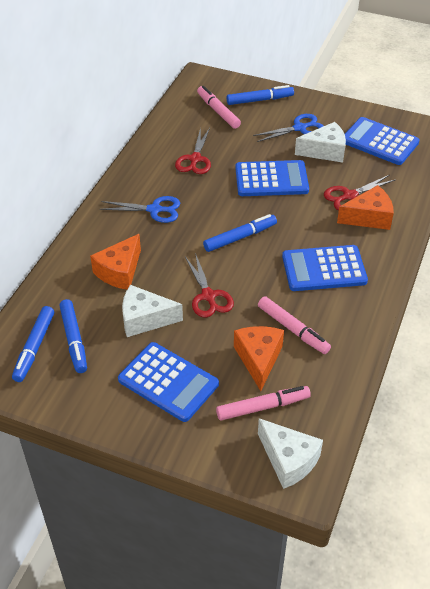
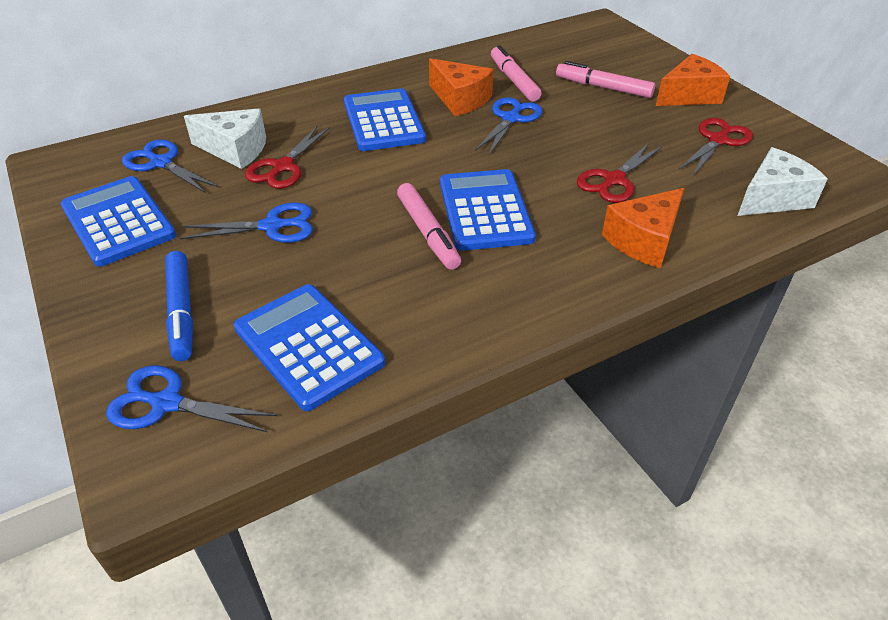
blue marker: [12,306,54,382] [59,299,87,373] [203,214,277,252] [227,85,294,105] = 4 -> [165,251,193,361] = 1
blue scissors: [100,196,180,223] [253,114,323,142] = 2 -> [106,365,277,432] [122,140,219,193] [180,203,313,243] [475,97,542,155] = 4
white cheese: [122,285,183,337] [258,418,323,489] [295,122,346,163] = 3 -> [184,109,266,169] [738,147,828,216] = 2

